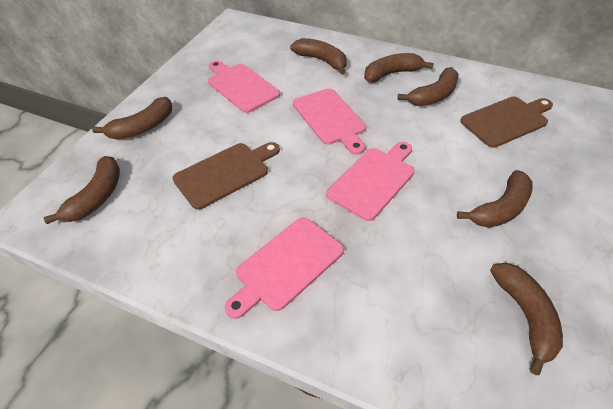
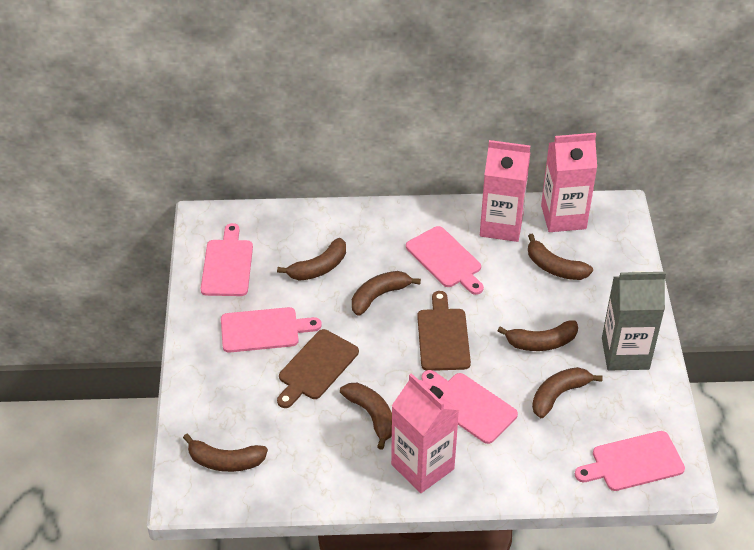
grey carton: none = 0 -> [602,271,666,371] = 1
pink carton: none = 0 -> [391,373,459,493] [480,140,530,242] [541,133,597,232] = 3
pink cutting board: [208,60,280,113] [224,217,344,319] [293,88,366,155] [326,142,414,221] = 4 -> [201,223,253,296] [221,307,322,353] [406,226,484,295] [421,370,518,444] [575,431,685,491] = 5

